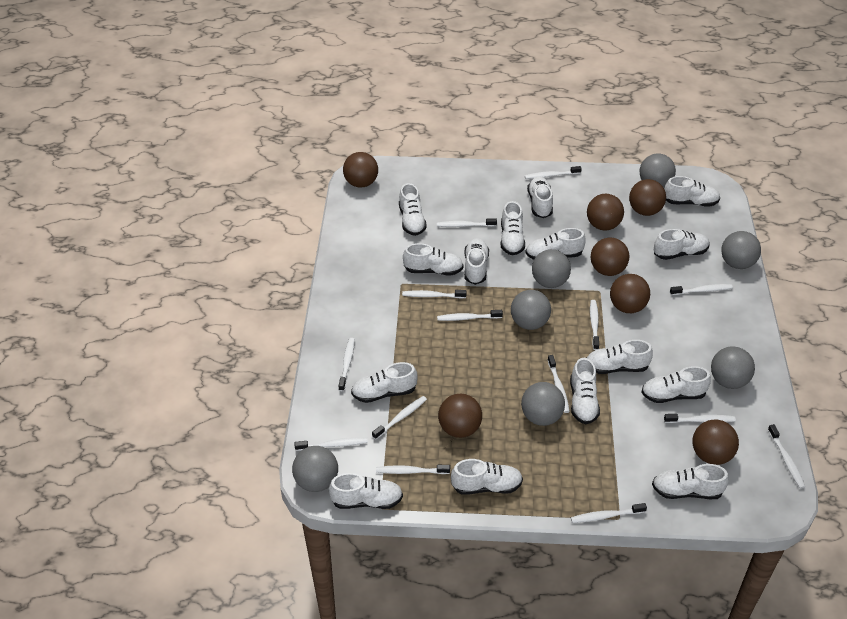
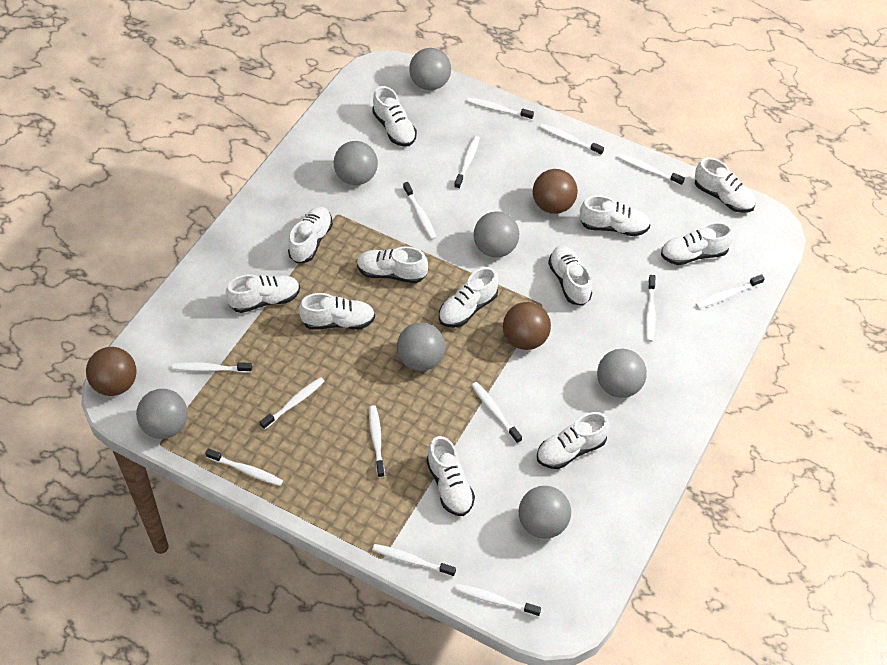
brown ball: [343,152,378,188] [438,394,482,438] [587,194,624,231] [591,238,630,276] [610,274,650,313] [629,179,666,216] [692,420,739,465] = 7 -> [86,347,137,396] [503,302,551,350] [533,169,578,214] = 3
white shoe: [329,473,403,509] [351,362,417,403] [399,183,427,236] [403,243,463,276] [451,459,523,495] [464,238,489,285] [501,201,525,255] [525,228,586,260] [527,176,553,218] [570,358,600,424] [587,340,653,374] [641,366,711,403] [652,464,729,499] [654,229,709,260] [664,176,720,207] = 15 -> [226,275,300,313] [288,207,333,263] [299,293,375,330] [357,246,428,283] [372,86,417,147] [426,436,475,516] [439,267,498,328] [537,412,609,469] [548,246,592,305] [580,195,650,236] [661,222,733,265] [695,158,756,213] = 12

